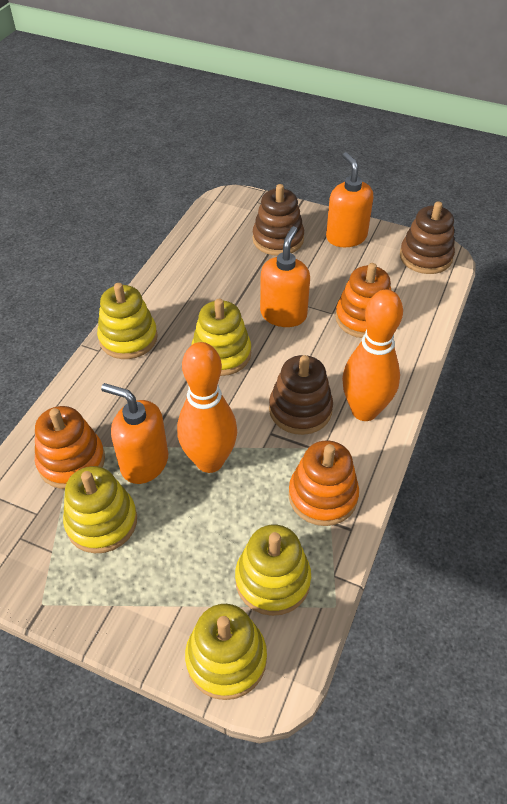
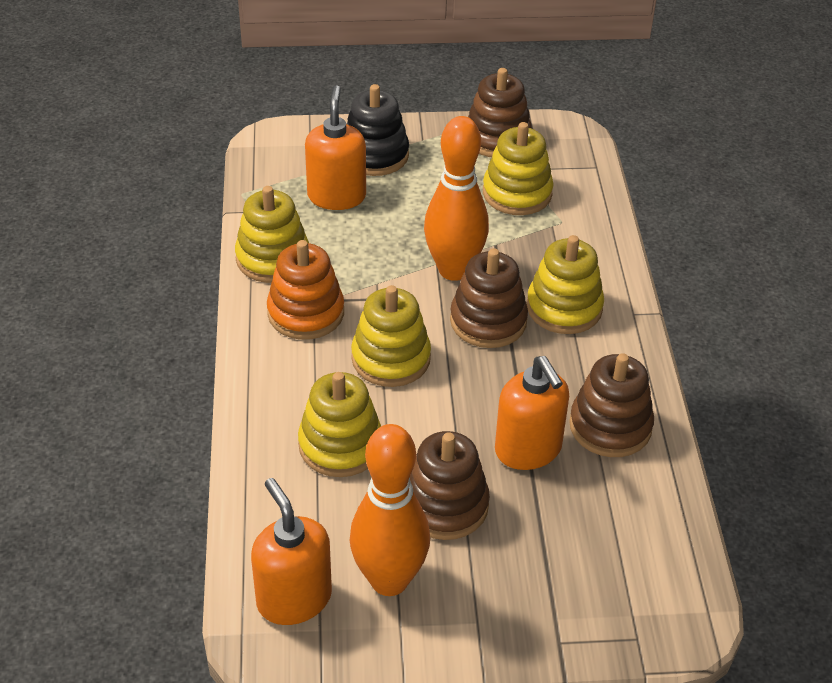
black stacking toy: none = 0 -> [346,84,409,176] = 1
brown stacking toy: [253,184,304,256] [269,355,333,435] [400,201,455,274] = 3 -> [410,431,490,540] [450,248,528,348] [468,68,532,157] [569,353,654,457] = 4
orange stacking toy: [35,406,105,489] [289,440,359,526] [335,263,391,338] = 3 -> [267,240,344,340] = 1

